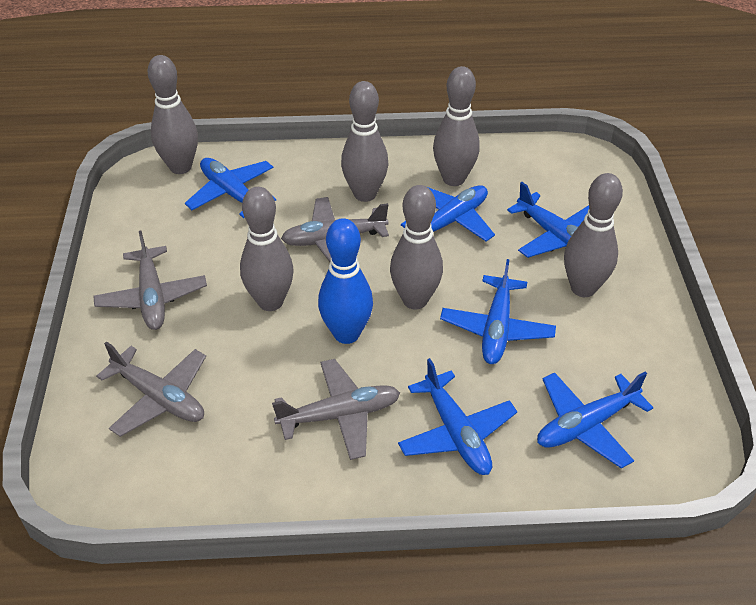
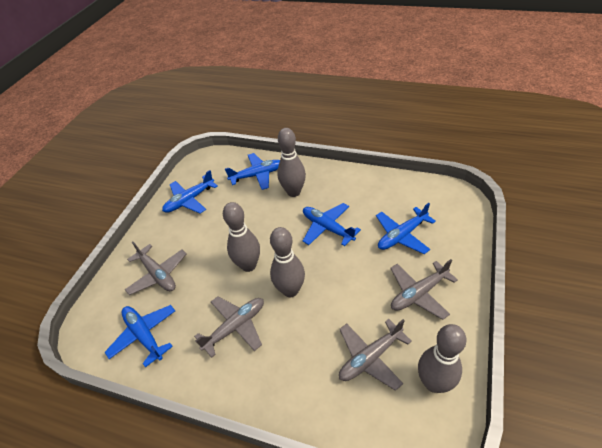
blue bowling pin: [318,218,373,344] = 1 -> none = 0
blue plane: [185,158,276,218] [398,358,517,475] [401,186,495,242] [440,259,556,364] [507,182,589,258] [537,372,653,469] = 6 -> [105,305,175,367] [162,170,218,213] [225,153,280,190] [303,203,361,246] [376,203,436,254] = 5
grey bowling pin: [148,55,198,174] [240,187,294,311] [341,81,389,202] [390,185,443,309] [433,66,480,186] [564,173,623,297] = 6 -> [223,202,260,272] [270,227,305,297] [277,128,306,197] [418,324,467,393] = 4

